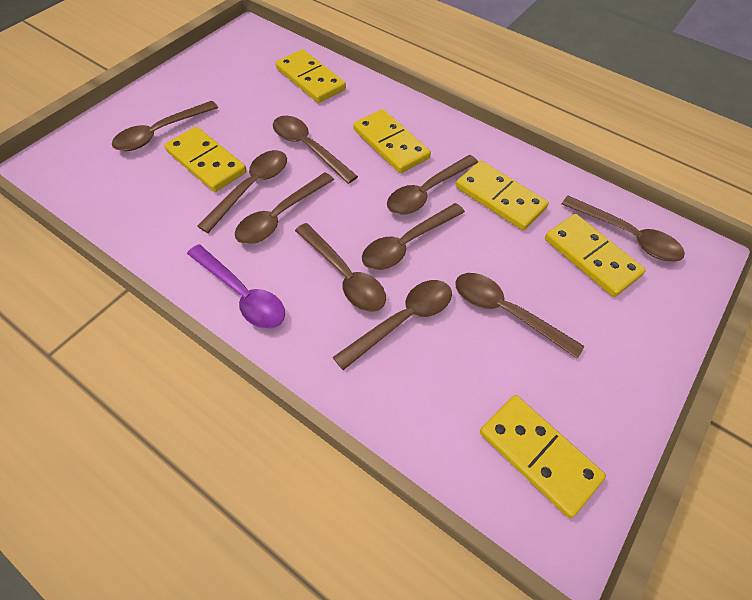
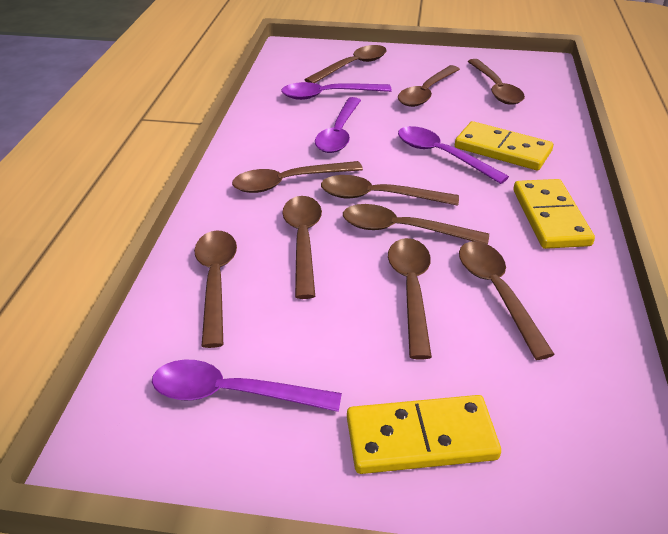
purple spoon: [187,244,285,329] = 1 -> [152,360,342,412] [281,82,392,100] [315,97,361,153] [398,126,509,184] = 4
yellow domino: [164,126,247,192] [275,49,346,103] [353,109,431,173] [456,161,549,230] [480,395,606,518] [545,214,646,297] = 6 -> [347,395,501,474] [455,121,553,170] [513,179,595,249] = 3

